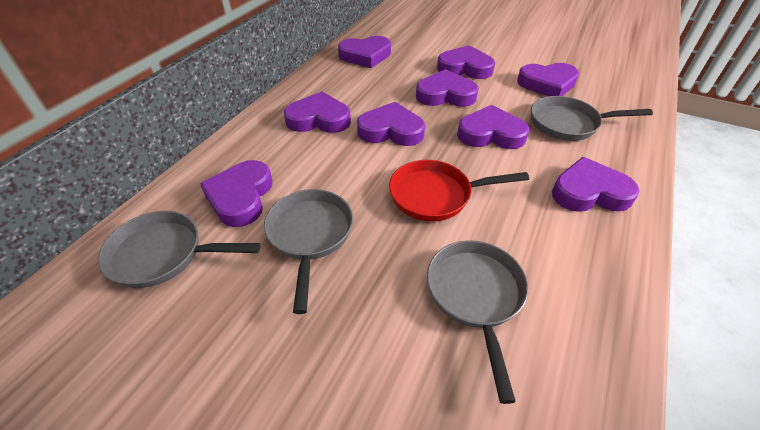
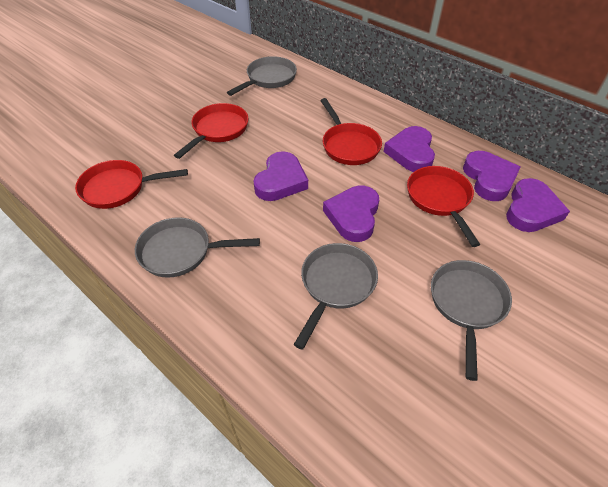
purple heart: [200,160,273,227] [284,91,351,133] [338,36,391,68] [357,102,425,146] [416,69,479,107] [437,45,495,79] [457,105,529,149] [517,63,579,96] [552,157,640,212] = 9 -> [253,151,308,201] [323,185,379,242] [384,126,435,172] [463,151,521,201] [506,178,570,232] = 5
red pan: [389,160,529,221] = 1 -> [75,160,188,209] [174,103,248,159] [320,98,382,165] [407,166,480,247] = 4

